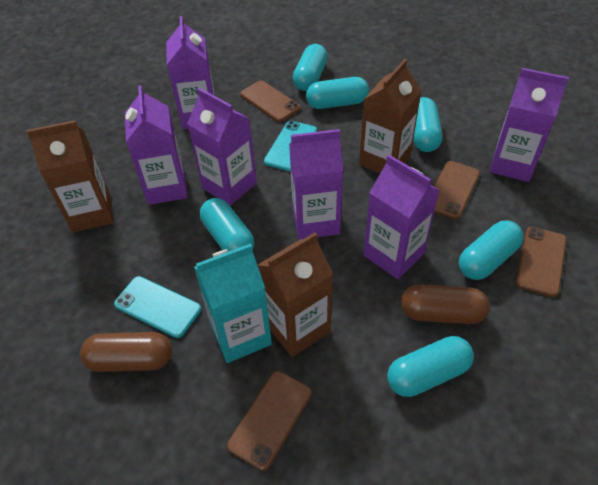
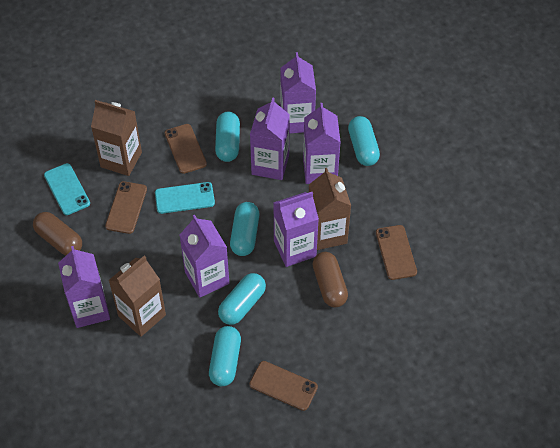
turquoise capsule: [200,198,254,252] [293,44,328,91] [306,77,369,109] [387,336,474,397] [413,97,442,152] [459,220,524,280] = 6 -> [209,326,241,386] [215,111,240,162] [218,273,266,325] [230,202,259,256] [348,116,380,166] = 5
turquoise carton: [194,243,272,363] = 1 -> none = 0

